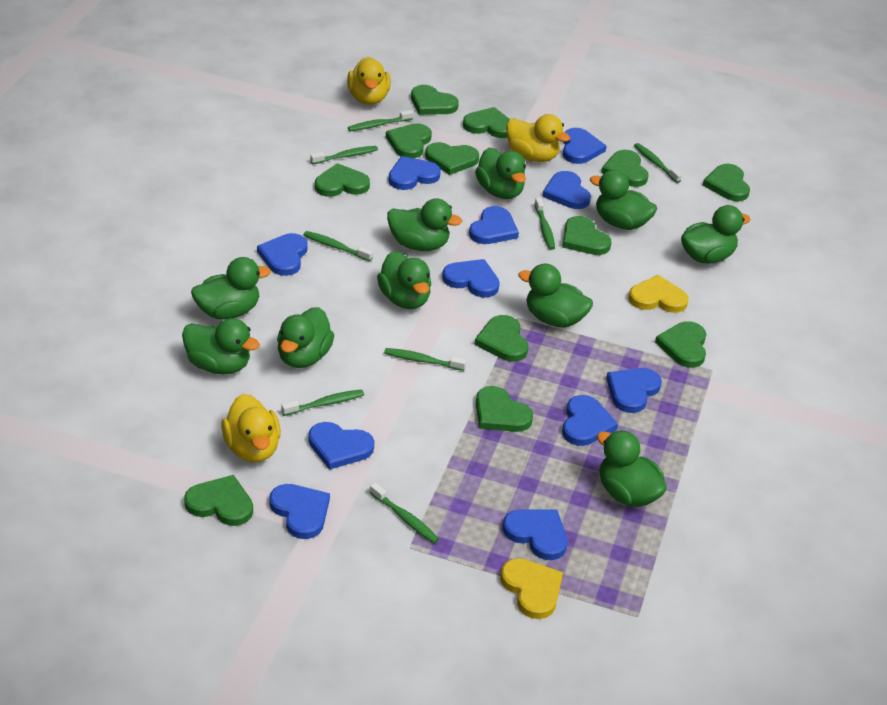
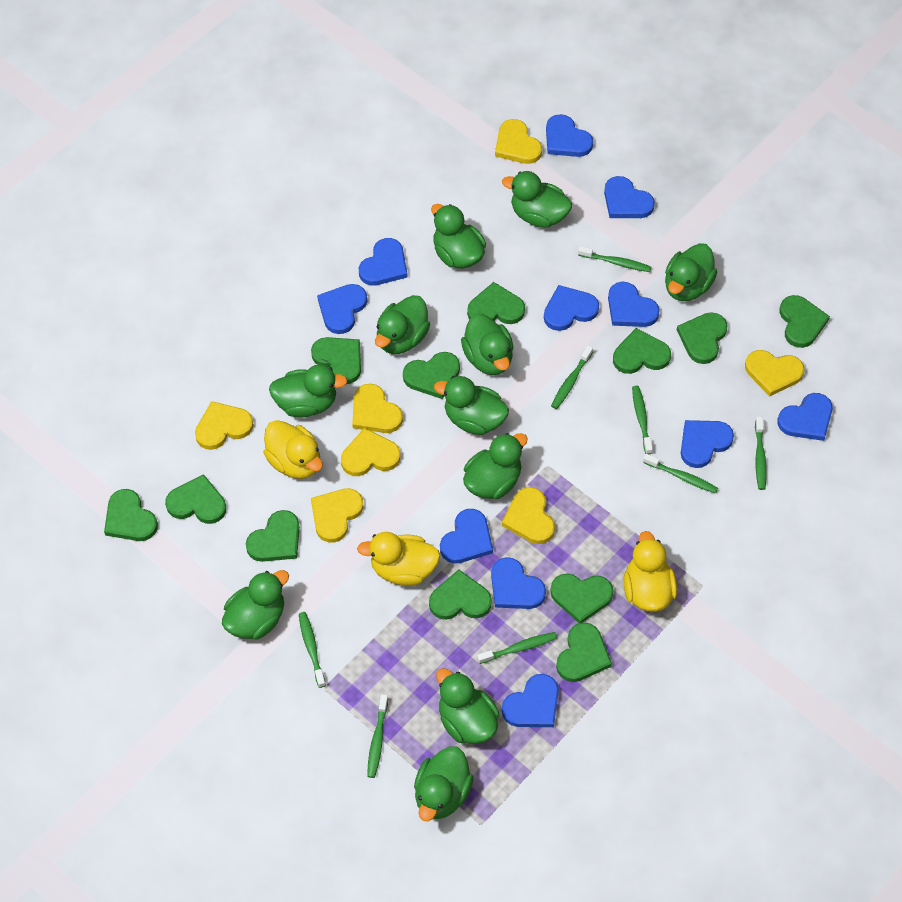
green duck: [182,318,260,374] [191,257,271,319] [277,307,334,368] [377,251,431,309] [387,198,462,251] [475,148,526,199] [518,264,593,327] [590,170,657,230] [597,430,667,507] [681,205,751,263] = 10 -> [222,570,289,640] [269,364,348,418] [375,295,430,354] [414,746,473,821] [431,204,486,269] [434,376,509,435] [436,668,500,744] [461,313,513,375] [463,433,528,499] [502,171,572,228] [665,243,717,301] = 11
yellow heart: [500,558,563,619] [628,275,689,313] = 2 -> [195,401,253,450] [311,488,363,543] [341,428,401,476] [352,384,403,433] [495,119,542,164] [502,487,555,544] [745,350,804,397] = 7

